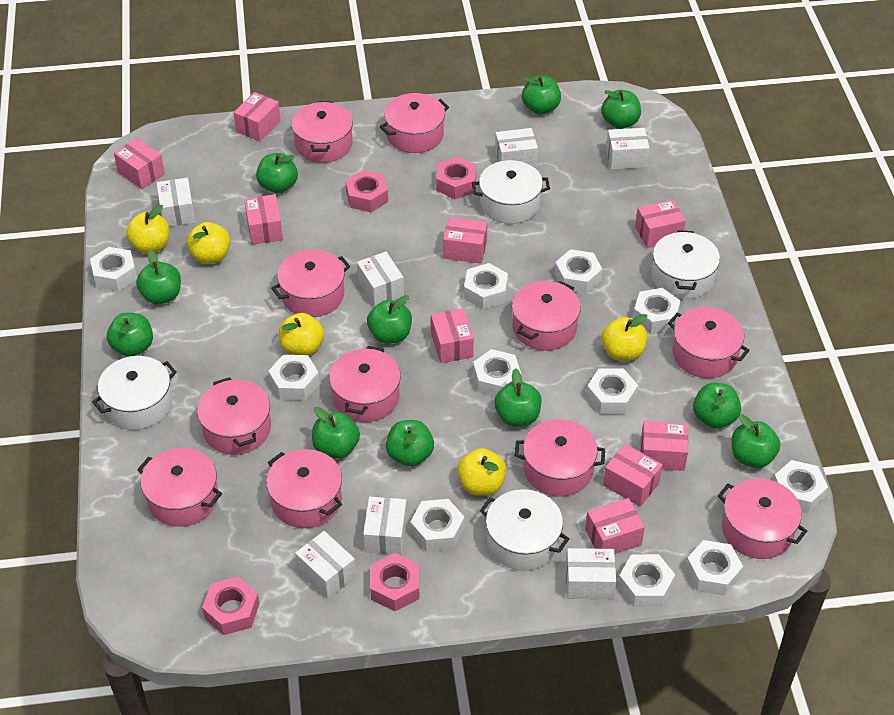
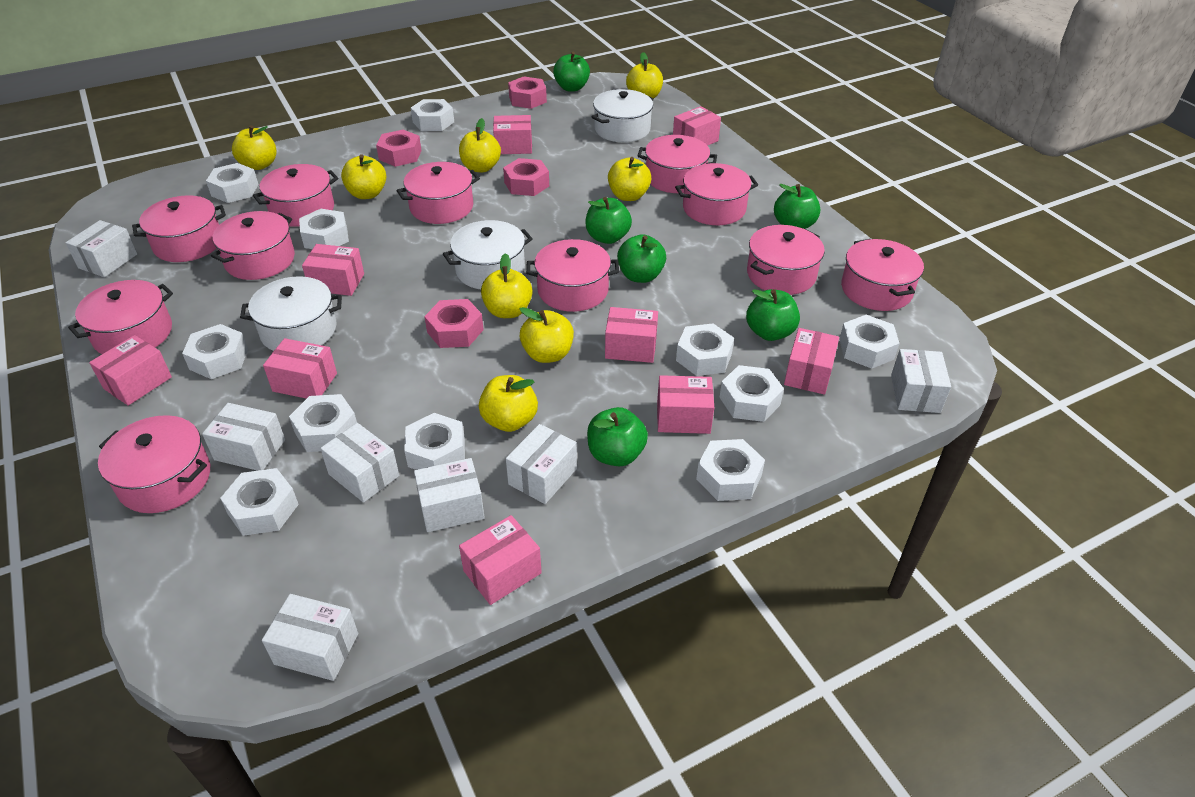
green apple: [107,313,153,357] [136,250,181,304] [256,153,298,193] [312,407,360,459] [367,295,412,344] [386,420,434,467] [494,368,541,427] [522,76,561,115] [601,90,641,129] [693,383,741,429] [731,414,780,468] = 11 -> [553,52,590,92] [585,197,632,244] [587,407,648,466] [617,234,666,283] [746,289,800,341] [774,184,820,229] = 6
white pot: [92,356,177,430] [472,160,550,224] [480,489,569,571] [652,230,720,299] = 4 -> [240,276,342,351] [443,220,533,289] [592,89,654,142] = 3
yellow apple: [126,205,169,254] [187,222,230,264] [279,313,324,356] [457,448,506,496] [601,314,647,361] = 5 -> [232,125,277,170] [341,154,386,199] [459,118,501,172] [479,375,538,432] [481,253,533,318] [519,307,574,363] [608,157,651,201] [626,52,663,98] = 8

